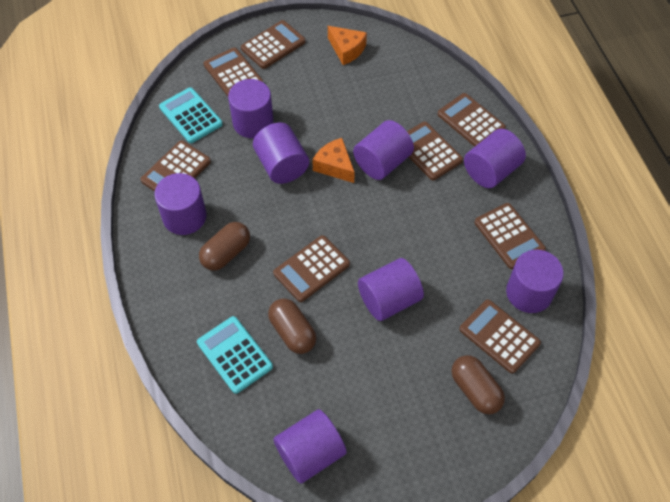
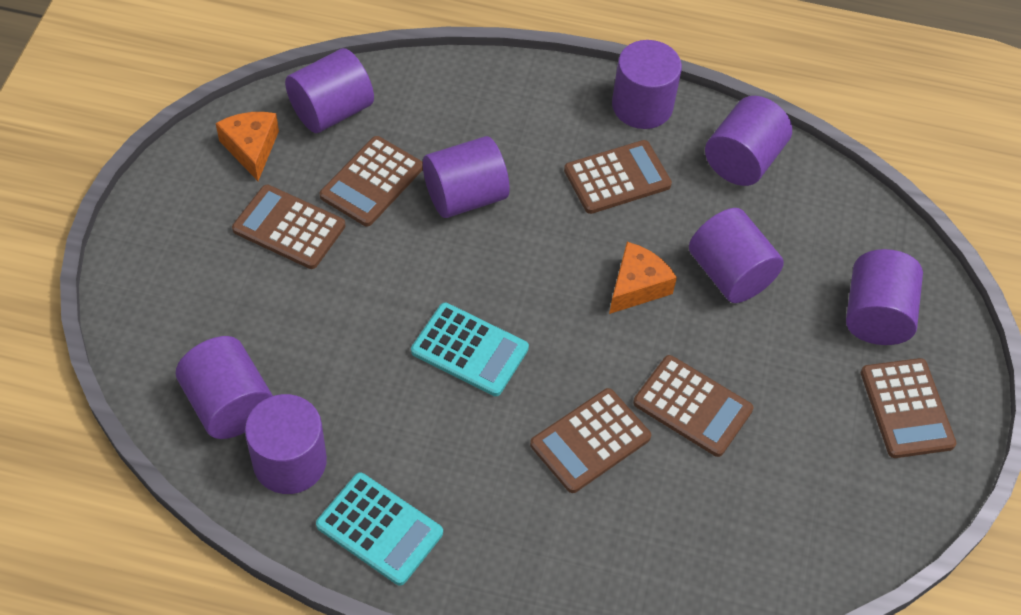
brown calculator: [141,141,211,192] [203,48,263,96] [241,20,306,69] [273,235,350,302] [407,122,463,180] [438,93,506,147] [459,300,541,374] [474,203,546,269] = 8 -> [232,185,345,269] [320,136,423,226] [530,388,651,493] [564,140,672,214] [633,355,753,457] [861,358,957,458] = 6
brown capsule: [199,222,250,271] [268,299,317,354] [451,355,505,415] = 3 -> none = 0

